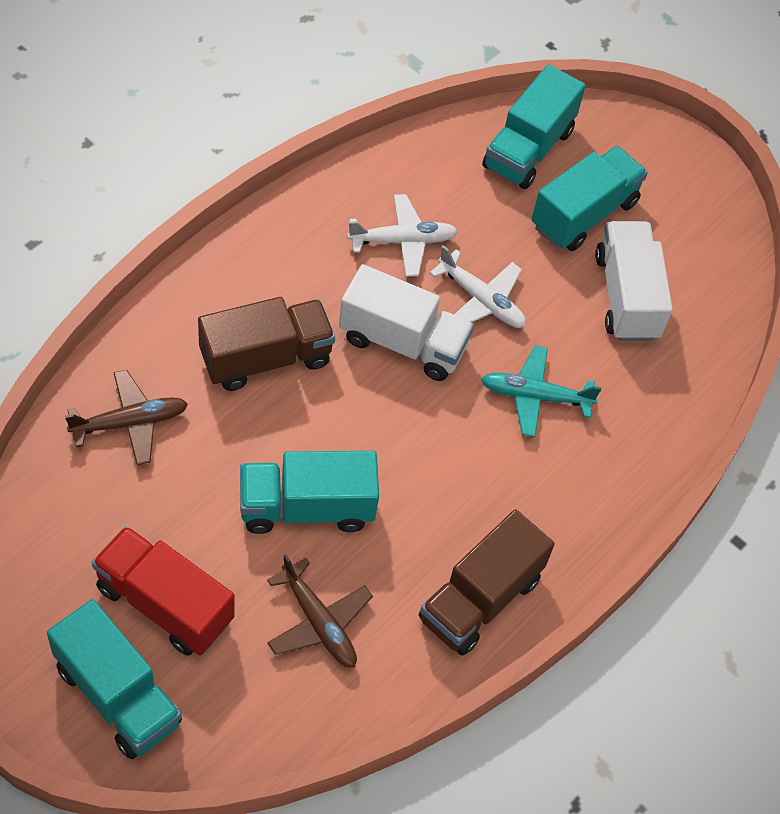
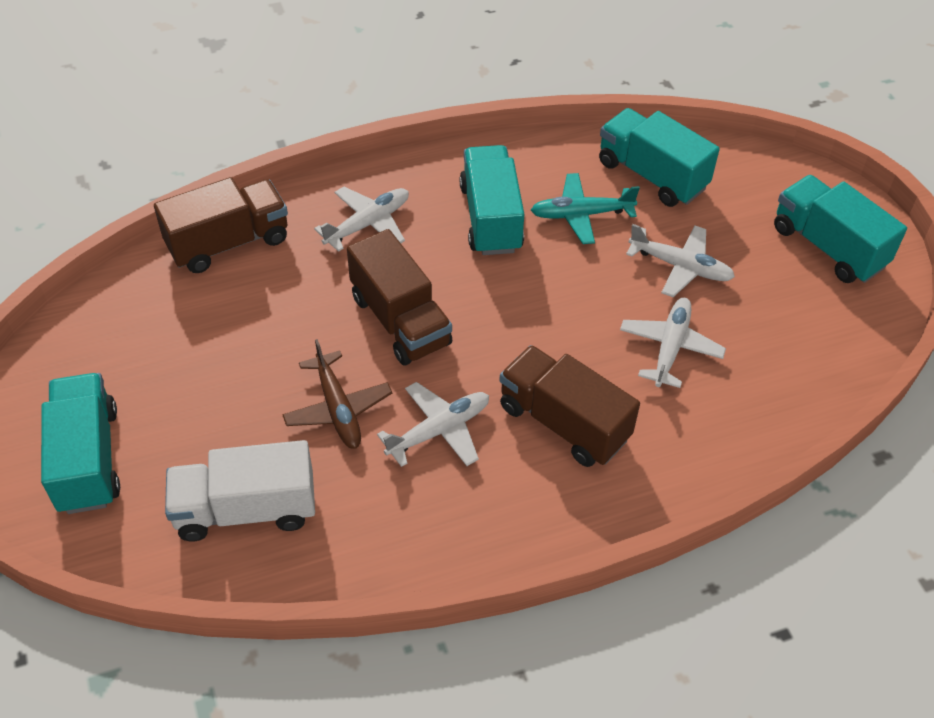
brown plane: [65,370,188,465] [267,554,373,667] = 2 -> [282,339,392,449] = 1
brown truck: [198,297,335,391] [419,509,555,656] = 2 -> [154,177,288,273] [347,229,452,366] [499,345,640,467] = 3
red truck: [92,526,235,656] = 1 -> none = 0
white plane: [347,194,458,277] [430,245,526,328] = 2 -> [314,187,409,252] [377,382,489,467] [620,298,726,388] [626,224,735,297] = 4
white truck: [339,264,474,381] [595,221,673,341] = 2 -> [165,440,315,541] = 1

